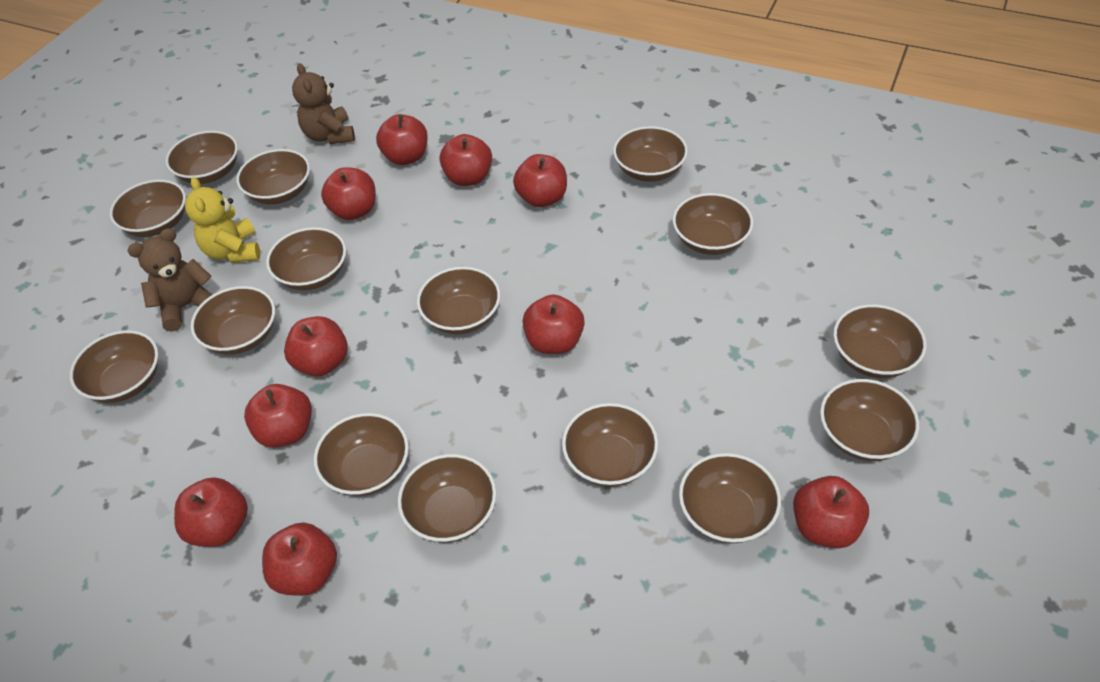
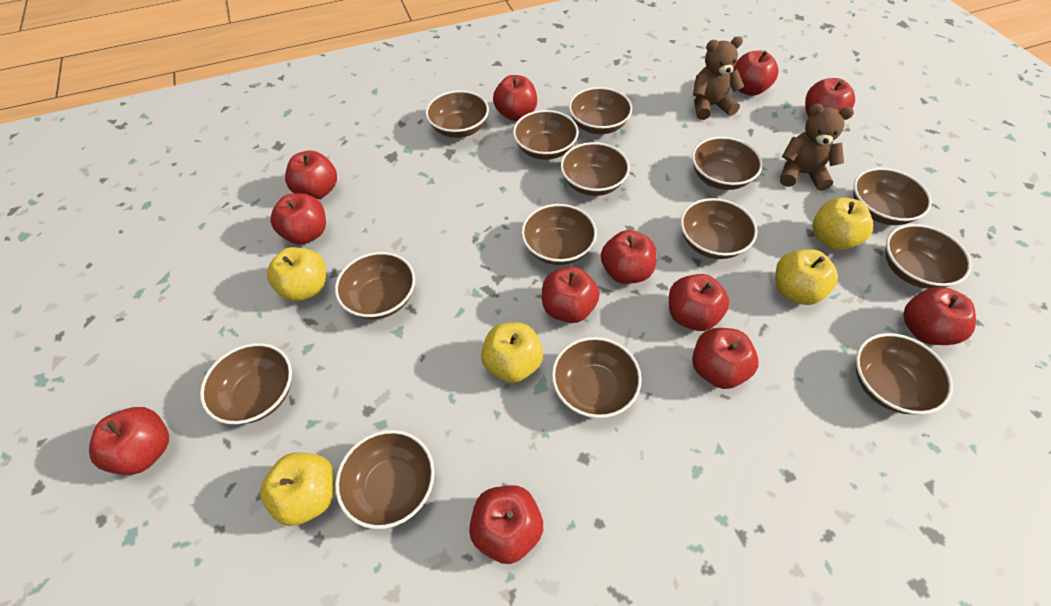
brown bowl: [70,330,159,403] [110,180,186,237] [166,131,238,184] [191,286,275,355] [236,149,310,204] [266,227,346,290] [314,413,409,496] [398,454,496,543] [417,267,500,334] [562,403,658,487] [613,126,688,182] [673,193,753,255] [679,453,781,544] [820,379,919,461] [833,304,927,378] = 15 -> [200,343,292,424] [335,252,415,319] [335,430,435,529] [425,90,489,138] [513,110,579,160] [521,204,597,265] [552,337,642,418] [560,142,630,196] [569,87,632,134] [680,198,757,259] [692,137,763,190] [853,168,932,225] [856,333,953,415] [885,224,972,289] = 14
red apple: [174,478,248,547] [244,384,312,448] [262,522,337,596] [284,316,348,376] [321,167,376,220] [376,114,428,165] [439,134,492,186] [513,154,567,207] [523,294,585,354] [793,476,869,548] = 10 -> [89,407,169,475] [270,193,326,244] [285,151,337,199] [469,485,543,564] [493,75,537,121] [542,267,600,323] [601,230,657,284] [669,274,729,331] [692,328,759,389] [733,50,779,96] [805,78,855,117] [903,287,976,345] = 12
yellow apple: none = 0 -> [260,452,335,526] [267,247,326,302] [481,322,543,383] [776,249,838,305] [813,197,873,250] = 5
yellow teddy bear: [185,177,260,263] = 1 -> none = 0

